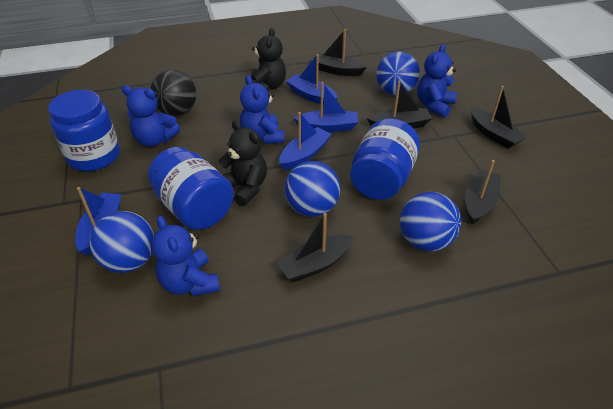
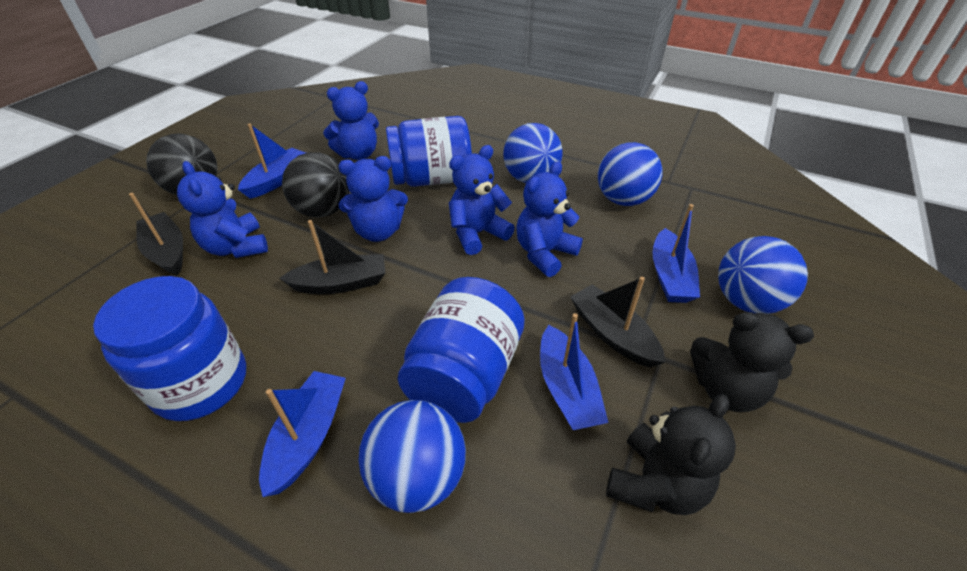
black ball: [150,70,196,116] = 1 -> [146,134,217,195] [282,152,349,217] = 2
black boat: [277,213,354,282] [311,29,367,76] [367,81,432,129] [465,160,501,224] [470,86,527,149] = 5 -> [129,193,183,276] [279,220,385,294] [570,277,666,368] = 3
blue teddy bear: [122,85,180,147] [152,216,220,297] [240,75,285,144] [417,44,457,117] = 4 -> [177,161,268,258] [323,81,379,160] [338,156,408,242] [449,145,515,255] [516,161,583,277] = 5

